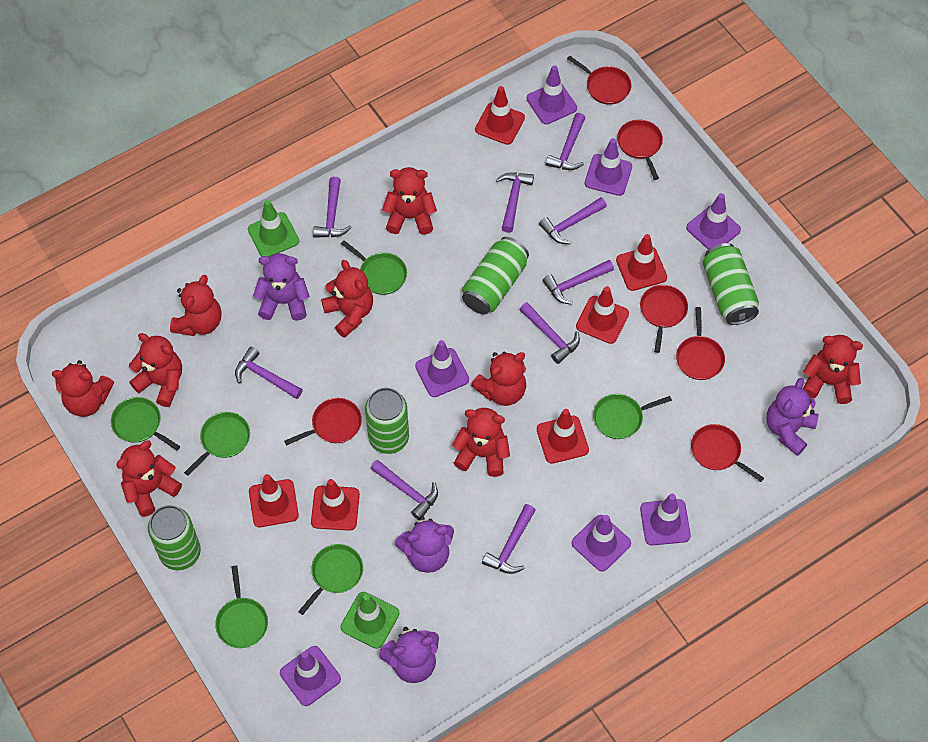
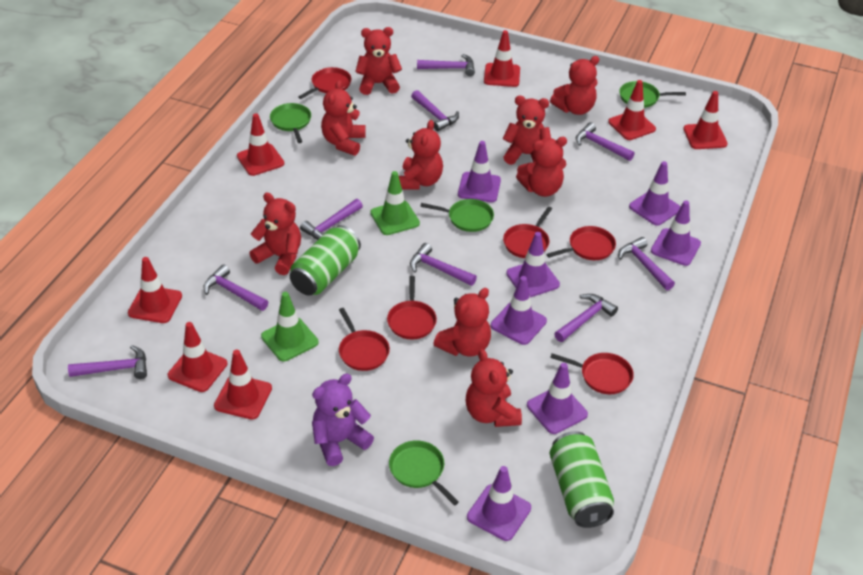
green can: [148,505,201,570] [365,388,409,454] [462,237,529,315] [703,243,759,325] = 4 -> [290,225,361,296] [549,431,614,528] = 2
green pan: [111,397,180,451] [184,412,250,476] [215,565,268,648] [298,544,363,615] [341,240,407,295] [593,394,672,439] = 6 -> [270,103,311,143] [389,440,459,506] [420,199,494,232] [619,81,686,108] = 4
purple teddy bear: [253,253,309,321] [379,627,439,683] [395,516,454,573] [767,378,819,456] = 4 -> [312,374,374,466] = 1
red traffic cone: [249,474,299,527] [311,479,360,531] [475,86,525,145] [537,409,589,464] [576,286,629,344] [616,234,667,291] = 6 -> [128,257,182,323] [168,322,227,392] [214,350,272,420] [237,113,284,176] [484,30,520,87] [608,80,656,140] [683,91,728,149] = 7

